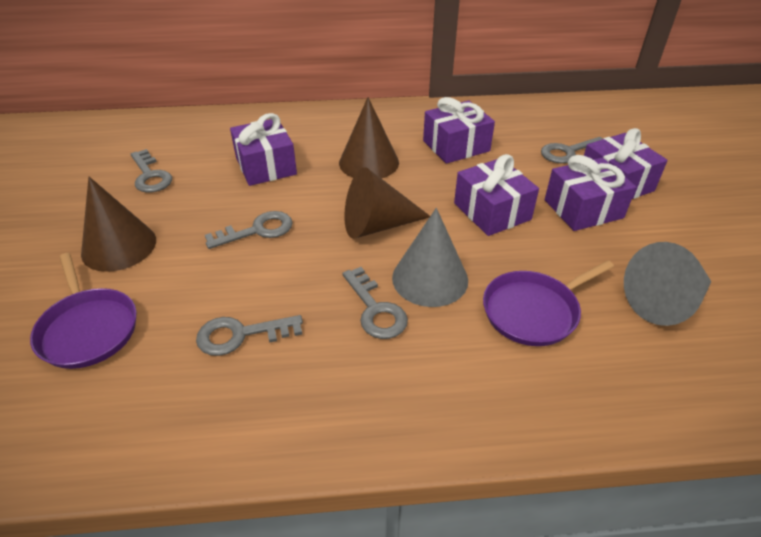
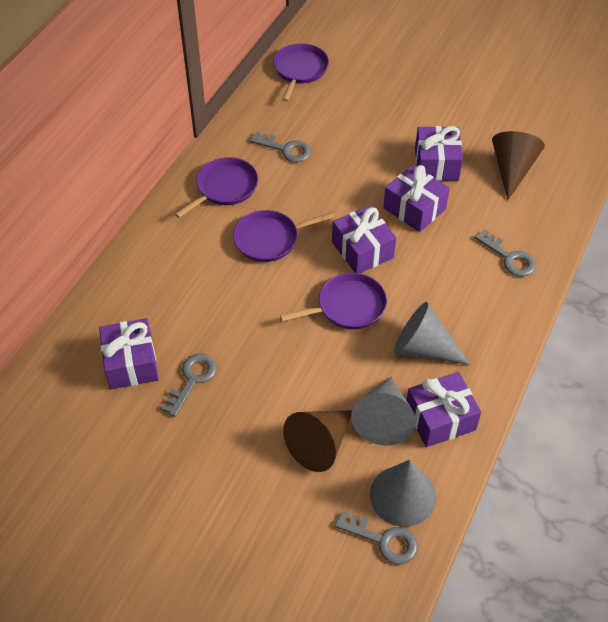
brown cone: [81,177,156,272] [339,97,399,179] [344,167,430,239] = 3 -> [283,410,352,472] [492,131,545,200] = 2
grey cone: [392,208,468,307] [624,242,711,326] = 2 -> [351,377,416,445] [370,460,436,527] [394,302,470,365] = 3
grey key: [131,149,172,193] [196,315,303,356] [205,211,293,249] [342,267,408,339] [541,137,603,163] = 5 -> [161,353,217,417] [250,132,311,162] [335,511,418,564] [474,229,536,277] = 4
purple pan: [30,253,137,369] [483,260,614,346] = 2 -> [175,157,258,218] [233,210,335,262] [273,43,329,102] [280,273,387,330] = 4

